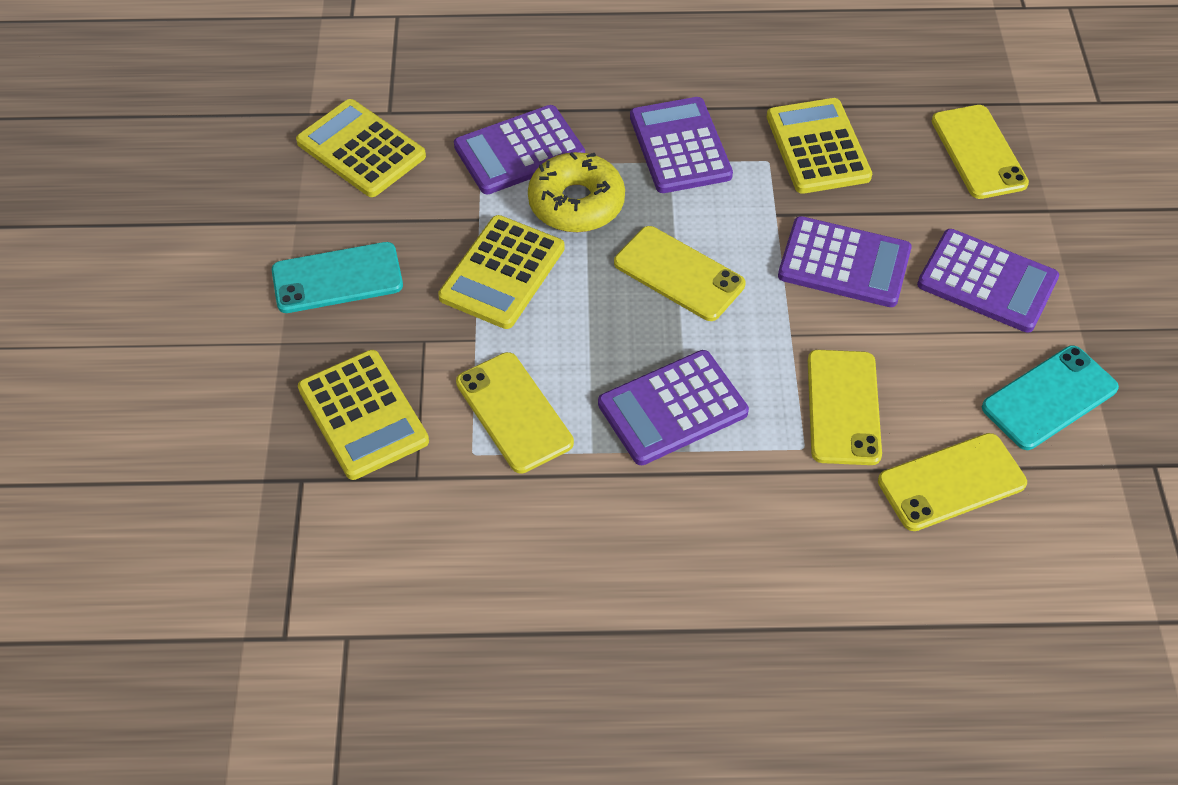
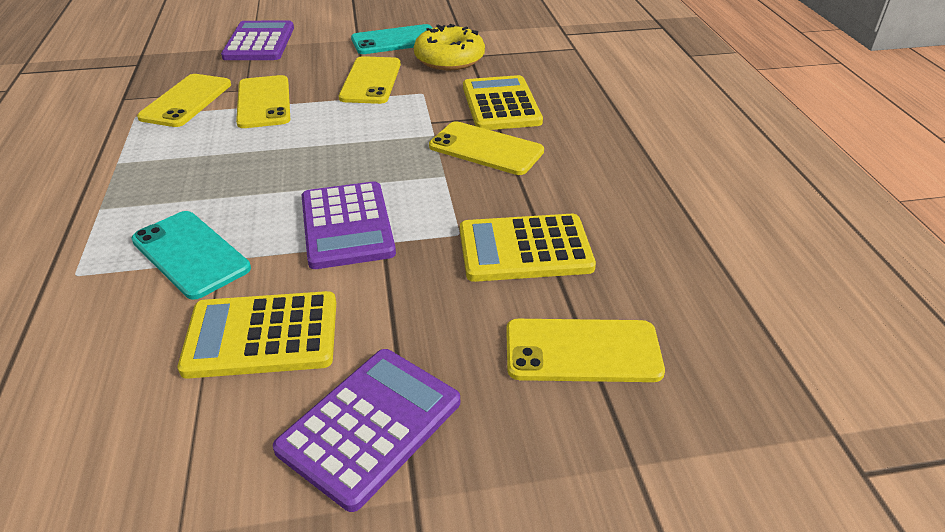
purple calculator: [454,105,585,194] [598,350,749,465] [630,97,733,193] [778,216,912,307] [917,229,1059,333] = 5 -> [221,21,294,60] [273,349,460,512] [302,181,396,269] = 3
yellow calculator: [296,99,426,197] [298,350,429,480] [438,215,564,329] [767,98,872,194] = 4 -> [178,291,336,379] [460,214,596,282] [463,75,543,130] = 3

